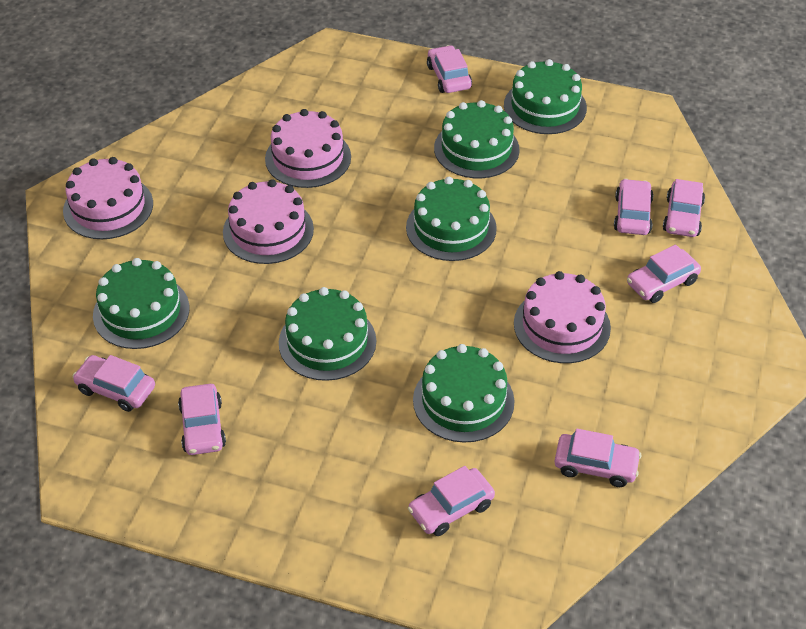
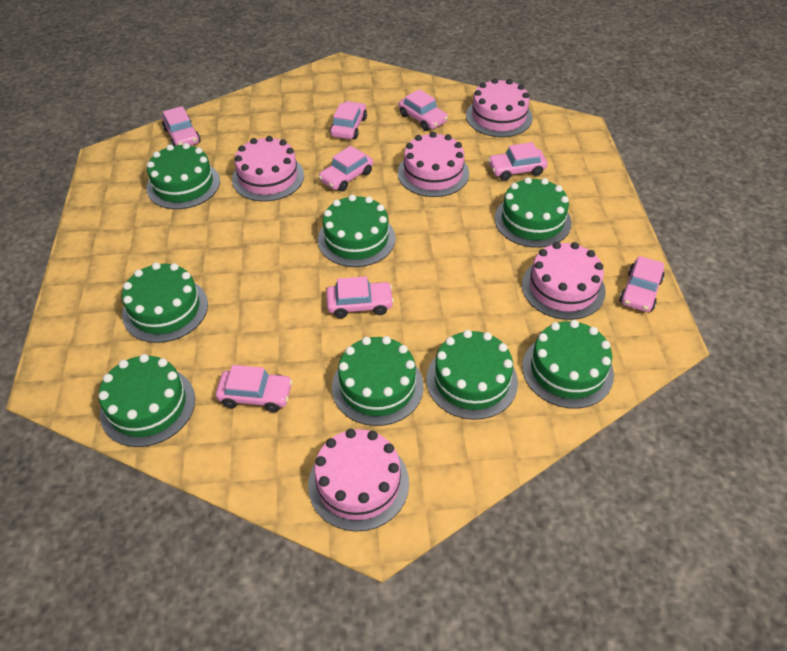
green cake: [93,258,190,349] [279,287,376,381] [406,177,497,261] [413,344,514,443] [434,100,520,178] [504,59,587,134] = 6 -> [98,354,195,447] [122,262,208,343] [147,143,220,209] [318,195,395,267] [332,336,424,426] [426,330,518,420] [495,177,572,248] [522,320,614,408] = 8
pink cake: [63,157,153,239] [223,179,314,264] [265,109,351,188] [514,271,611,363] = 4 -> [232,136,304,202] [308,429,409,532] [398,132,469,197] [466,78,533,137] [522,242,606,320] = 5

